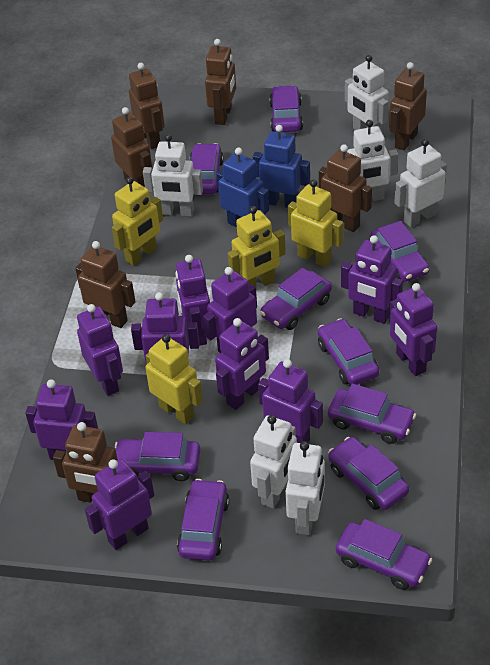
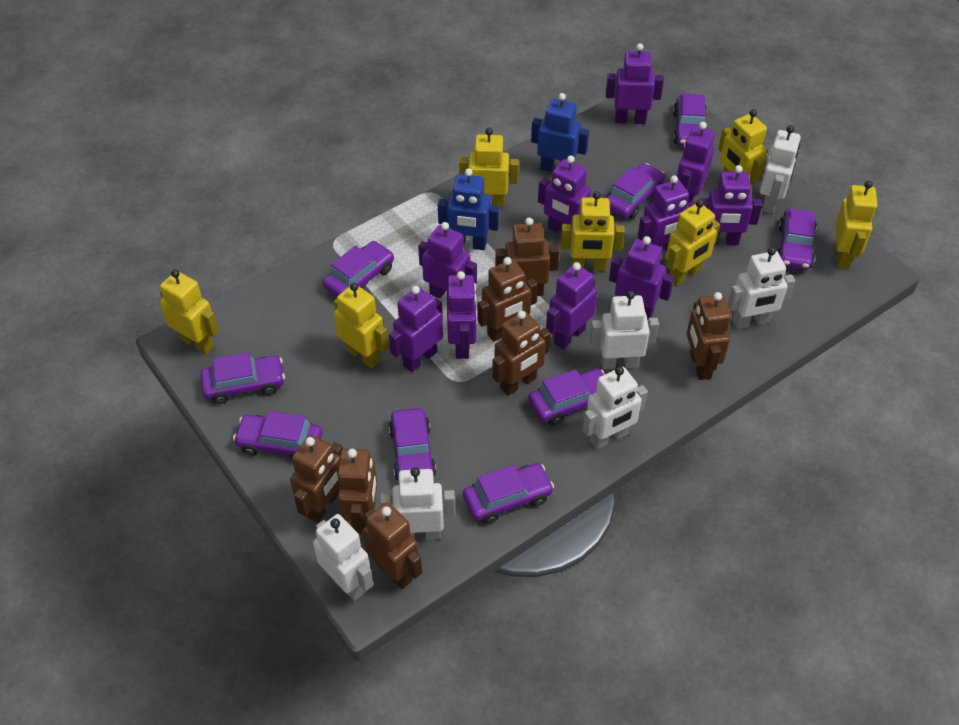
purple car: [115,432,200,481] [177,479,230,560] [190,143,224,194] [260,268,332,330] [269,85,303,132] [318,318,379,385] [328,384,416,444] [328,437,409,510] [336,519,433,590] [370,221,429,282] = 10 -> [200,352,285,404] [233,411,323,459] [323,241,394,297] [389,408,436,481] [463,463,554,524] [529,368,605,425] [606,163,665,219] [673,93,707,146] [777,208,817,270] = 9
yellow robot: [112,177,163,266] [146,334,203,424] [228,206,286,287] [288,179,343,268] = 4 -> [160,269,219,354] [333,283,389,369] [459,128,519,208] [560,191,625,271] [666,200,720,286] [718,109,767,192] [835,181,878,269] = 7

